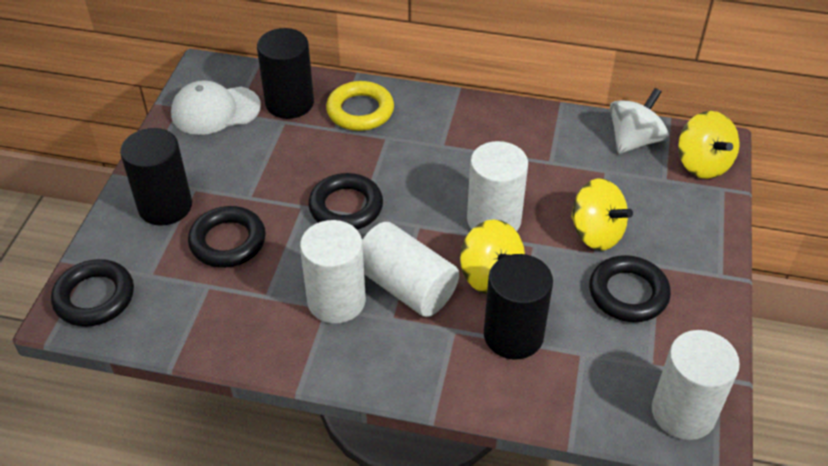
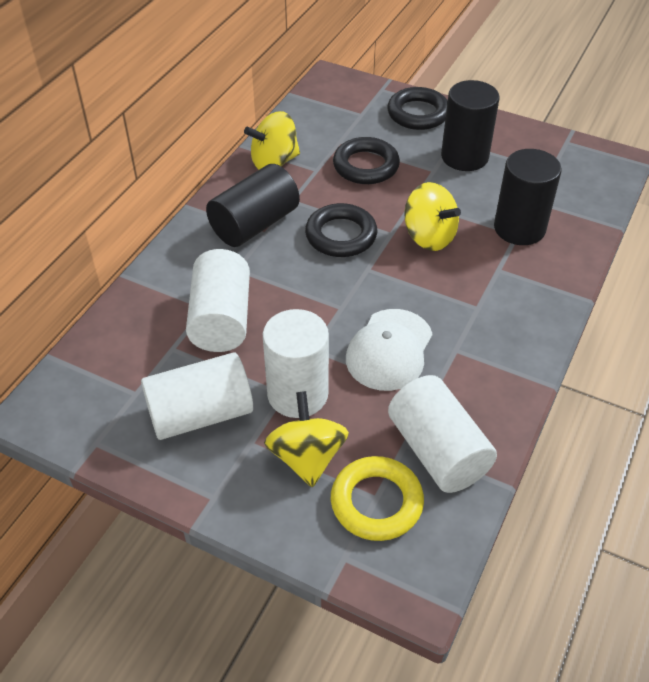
black ring: [51,259,134,327] [188,206,266,268] [308,173,383,230] [589,255,671,322] = 4 -> [305,203,377,257] [333,137,400,184] [387,87,448,130] = 3
white spinning top: [610,88,669,154] = 1 -> none = 0

